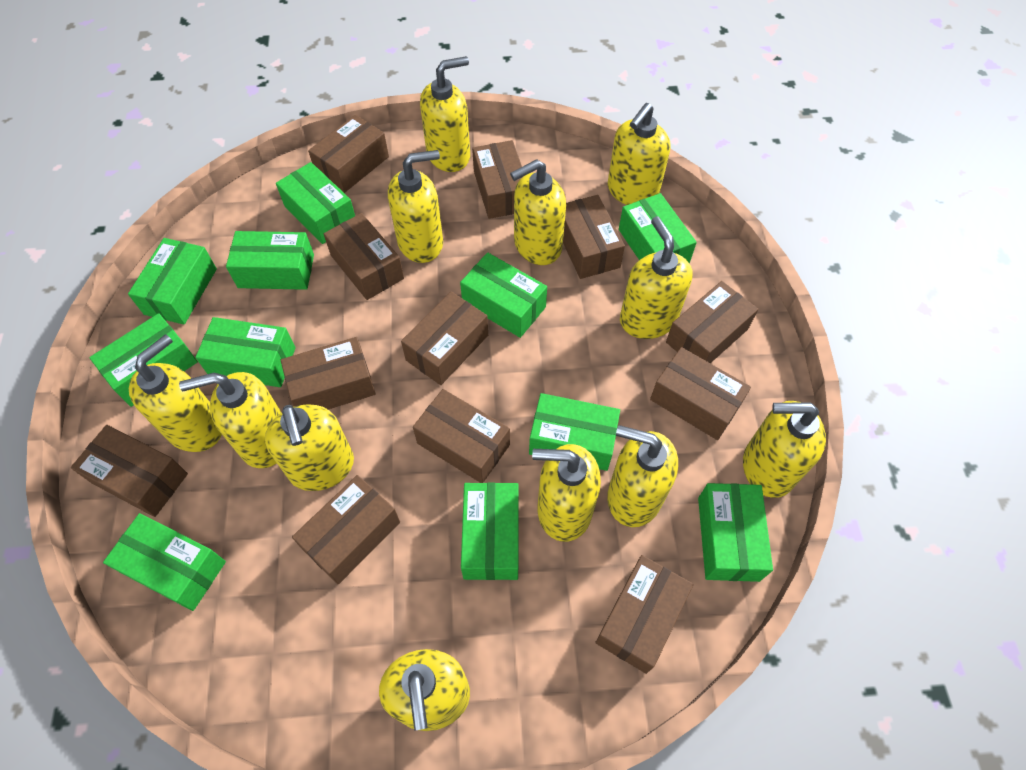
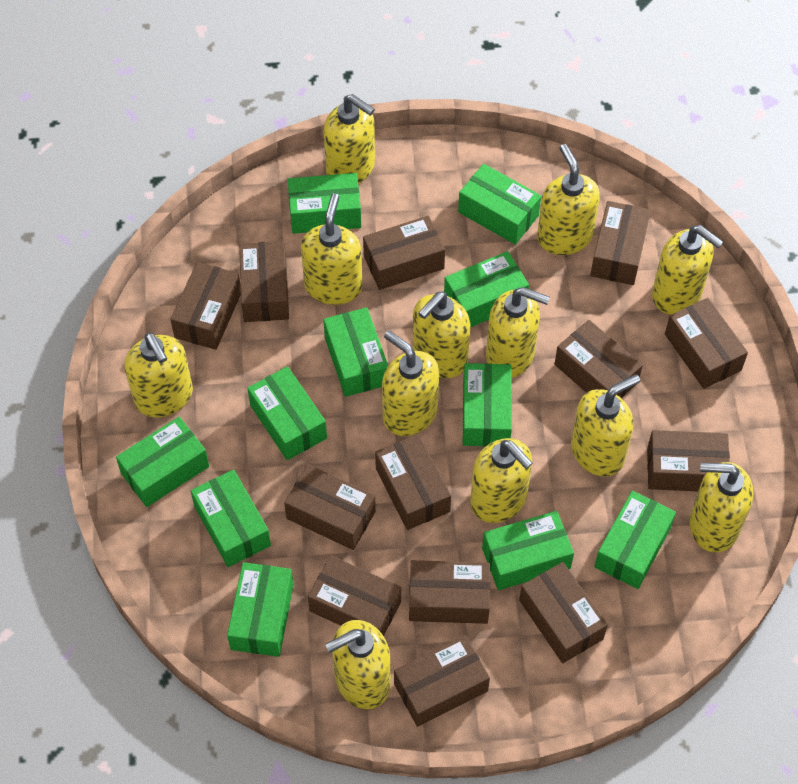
brown box: [71,425,188,517] [281,337,376,409] [292,475,400,585] [308,115,389,193] [324,213,404,300] [401,292,488,385] [413,389,510,483] [472,140,522,219] [563,195,625,279] [595,555,693,674] [650,347,751,440] [666,281,758,363] = 12 -> [170,262,241,350] [239,241,289,322] [284,464,376,550] [308,555,401,636] [363,216,445,290] [375,434,451,530] [394,635,490,727] [409,560,490,624] [519,562,608,663] [554,320,643,398] [590,201,651,285] [647,430,730,491] [665,298,748,389] = 13

